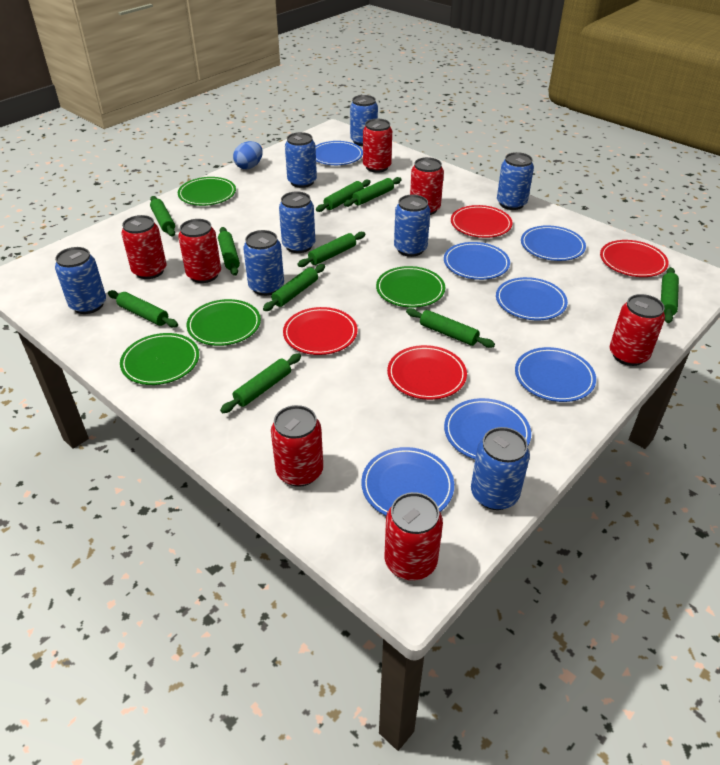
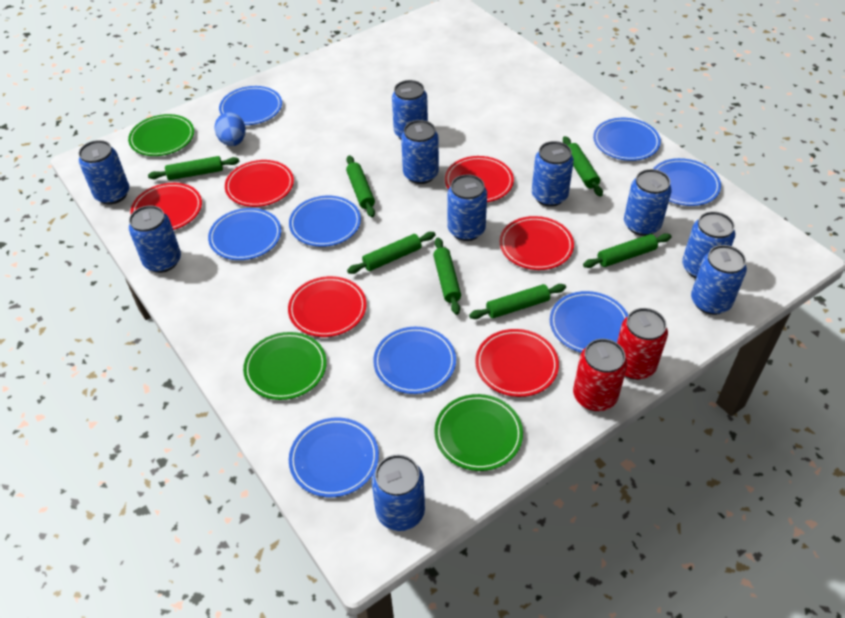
blue can: [55,247,106,314] [243,230,284,296] [279,191,315,253] [285,132,317,188] [350,95,378,146] [394,195,430,257] [471,427,530,510] [497,152,534,210] = 8 -> [79,140,129,205] [129,206,181,273] [372,454,425,531] [392,80,428,139] [401,120,439,184] [447,174,487,241] [532,141,574,207] [624,169,672,236] [682,211,735,278] [691,245,747,315] = 10
blue plate: [315,141,363,165] [361,447,454,516] [444,242,510,280] [444,398,531,460] [496,277,568,320] [515,347,596,402] [521,225,586,261] = 7 -> [208,208,281,260] [219,86,282,125] [289,196,361,247] [289,418,379,497] [373,327,456,394] [550,291,628,353] [593,118,661,161] [653,158,721,206] = 8
green plate: [120,333,199,385] [178,177,236,206] [186,299,261,346] [376,266,445,308] = 4 -> [128,114,194,156] [243,332,327,400] [434,394,523,471] = 3
green rolling pin: [108,290,178,328] [150,196,175,237] [218,227,240,276] [220,353,301,413] [263,264,325,311] [297,232,366,267] [316,180,371,212] [344,177,402,207] [406,308,495,348] [661,267,679,323] = 10 -> [148,156,239,180] [346,155,375,217] [347,232,436,274] [433,237,461,315] [469,284,566,319] [563,136,603,196] [583,233,672,268] = 7
red can: [121,215,167,279] [178,219,221,283] [271,405,323,487] [363,119,392,173] [385,492,443,580] [410,157,444,215] [610,294,665,366] = 7 -> [573,339,627,411] [617,308,668,380] = 2
red plate: [283,307,357,355] [387,345,467,400] [451,205,512,238] [600,240,669,277] = 4 -> [130,183,202,230] [225,160,294,207] [288,276,367,337] [445,156,514,202] [475,329,559,397] [500,216,574,270] = 6

